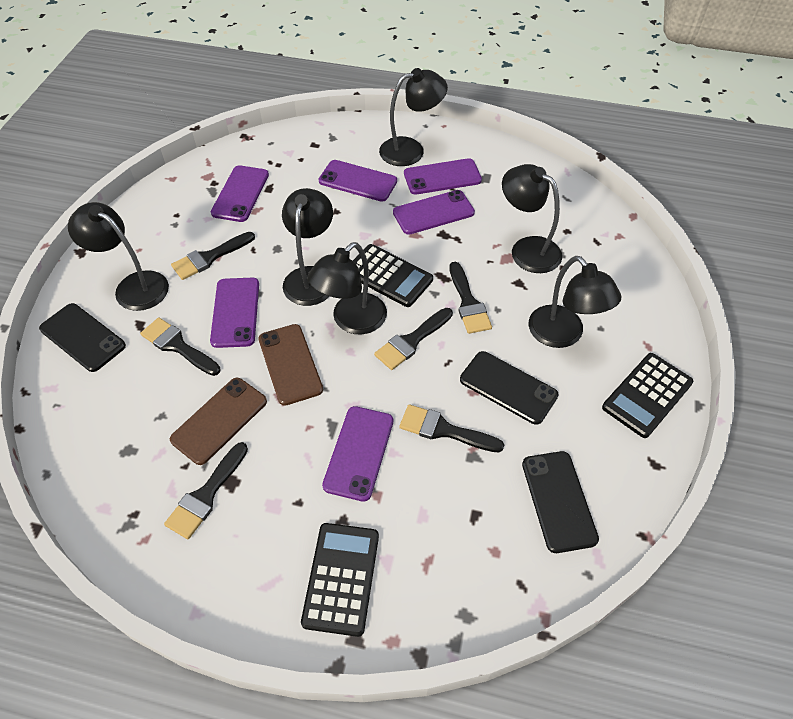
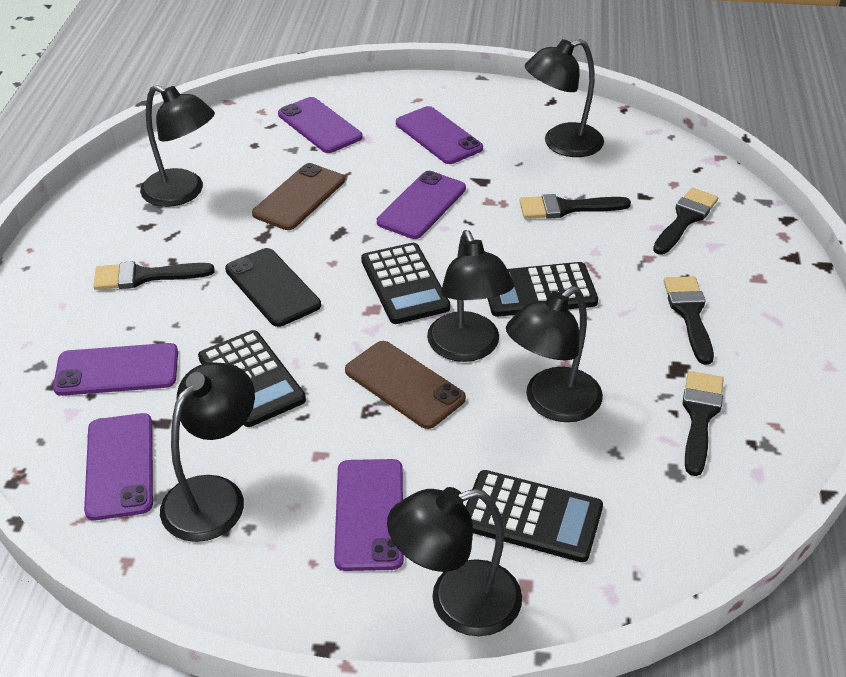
black brush: [140,317,221,376] [164,442,248,539] [171,232,255,280] [374,308,453,370] [399,404,504,452] [449,262,492,334] = 6 -> [93,261,215,290] [520,194,631,219] [653,188,718,255] [664,276,714,365] [682,371,724,476] = 5
black calculator: [301,523,379,637] [353,244,433,307] [602,353,693,438] = 3 -> [198,330,306,427] [361,243,450,324] [466,470,603,562] [487,262,598,317] = 4
black phone: [39,303,126,372] [460,351,558,425] [522,451,599,553] = 3 -> [225,248,321,327] = 1

